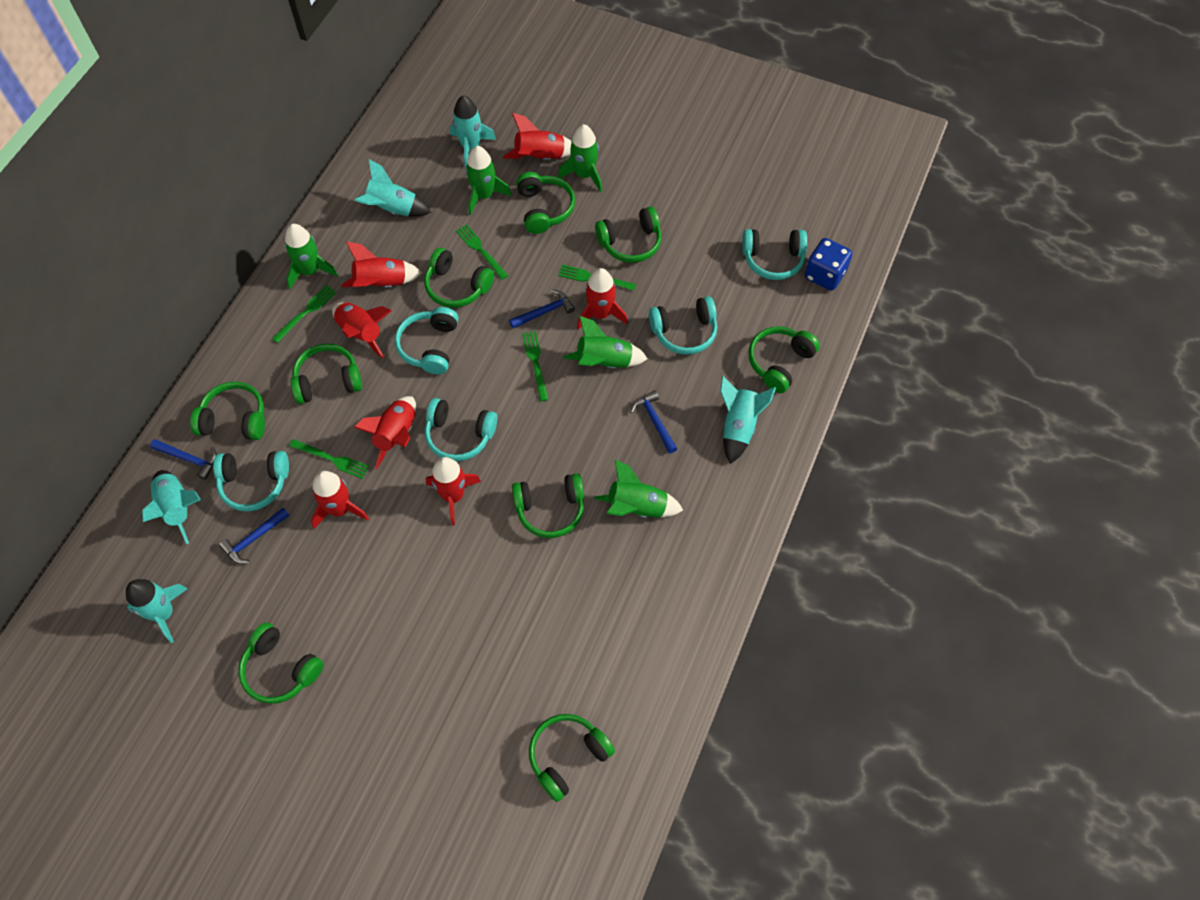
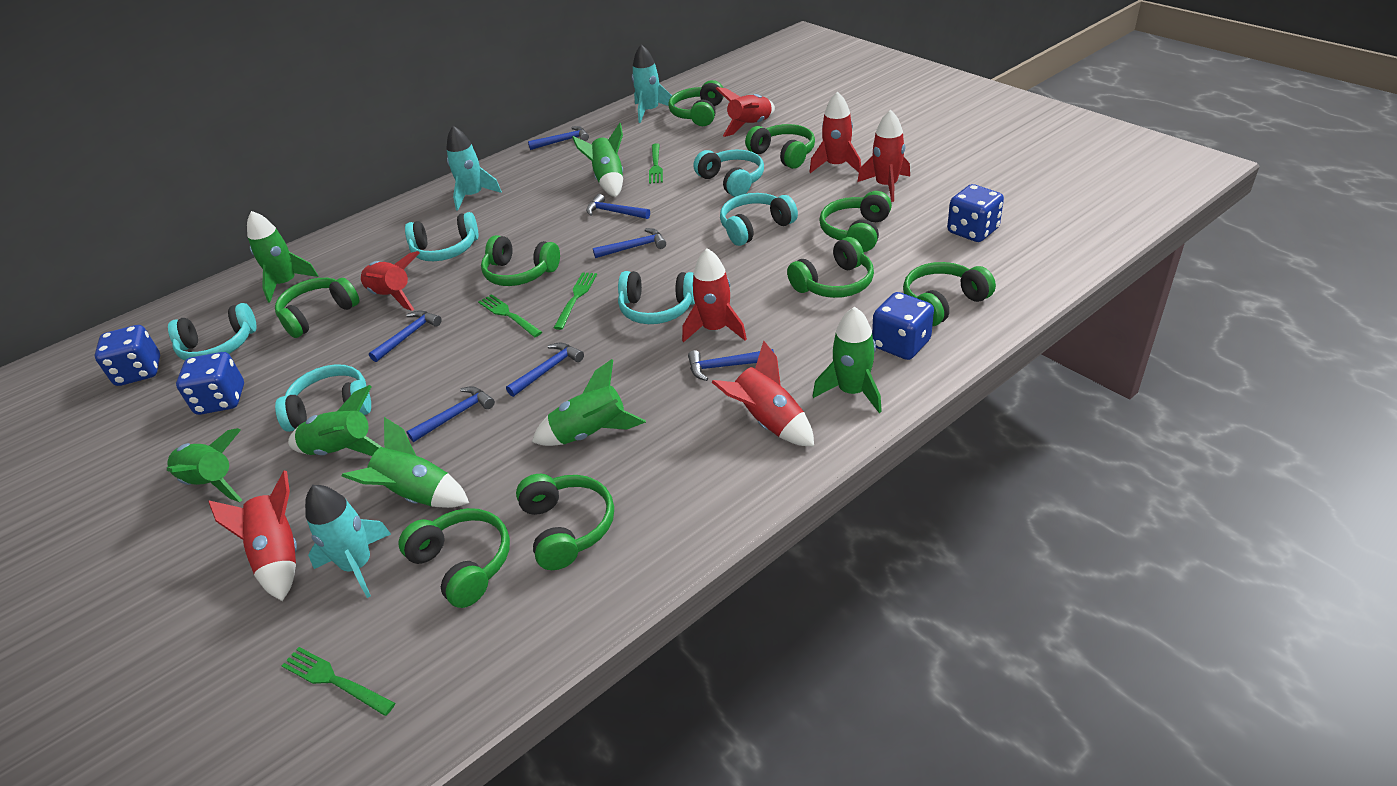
blue dice: [805,238,852,291] = 1 -> [94,325,160,386] [176,352,244,415] [872,292,934,360] [947,184,1004,242] = 4
blue hammer: [150,439,217,480] [219,508,290,564] [509,289,575,328] [630,390,677,453] = 4 -> [369,311,442,362] [406,386,495,442] [506,342,584,397] [528,126,589,150] [586,194,650,219] [593,228,666,258] [688,349,774,381] = 7
green fork: [272,285,337,343] [289,439,370,479] [456,224,508,280] [522,331,549,401] [558,264,636,291] = 5 -> [281,647,395,716] [478,294,542,337] [554,272,597,330] [649,143,663,184] = 4
green rocket: [285,224,338,289] [466,146,512,215] [558,124,602,192] [564,316,648,369] [594,460,683,518] = 5 -> [167,428,242,502] [247,211,319,303] [288,385,382,456] [342,417,469,508] [532,359,646,446] [572,123,623,197] [813,307,882,413] = 7
turquoise headphones: [213,451,289,512] [395,307,458,374] [425,398,497,461] [649,296,717,355] [742,229,807,280] = 5 -> [168,303,256,361] [275,364,371,432] [405,212,479,261] [618,271,695,324] [694,150,764,197] [720,193,798,246] = 6
turquoise rocket: [126,579,188,643] [142,470,201,544] [355,159,431,216] [450,95,496,168] [720,376,776,464] = 5 -> [305,485,391,598] [446,126,502,211] [632,45,675,123] = 3

